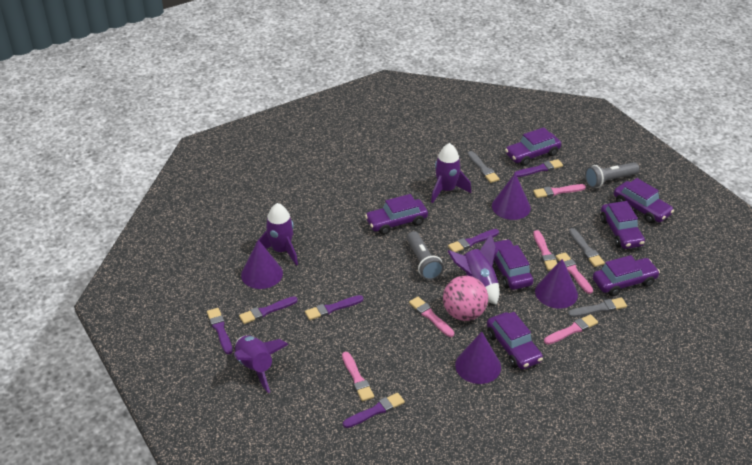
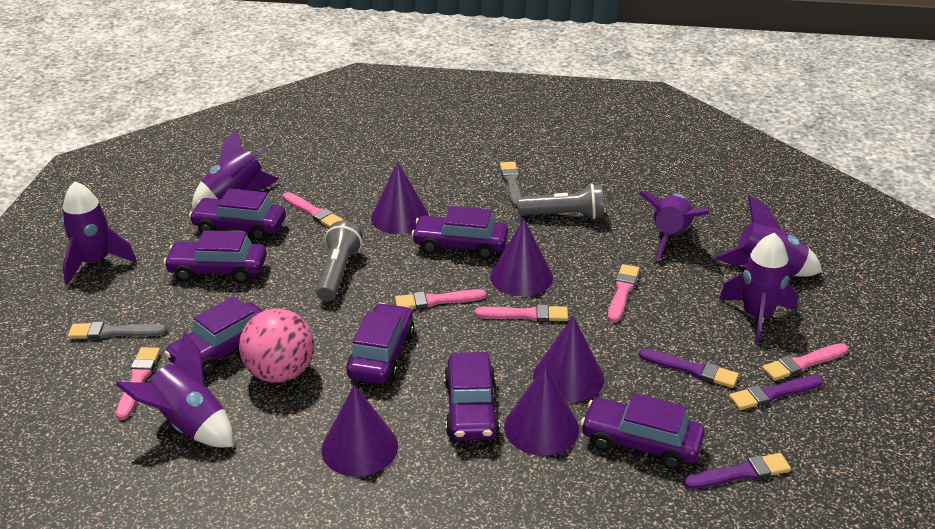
grey brush: [467,151,500,183] [568,298,627,317] [569,228,605,267] = 3 -> [68,322,167,339] [500,162,522,207] = 2
purple brush: [207,308,233,354] [239,296,298,324] [305,295,363,320] [343,393,405,428] [448,229,499,252] [514,159,563,177] = 6 -> [639,349,739,388] [683,453,791,489] [729,375,823,410] = 3
purple cone: [241,240,283,289] [455,332,501,384] [492,173,531,220] [535,259,578,308] = 4 -> [321,385,398,477] [371,162,429,234] [490,219,553,296] [504,365,579,456] [533,316,604,402] = 5
purple rocket: [234,335,289,393] [256,203,298,266] [431,143,471,203] [448,234,499,305] = 4 -> [62,181,137,285] [116,332,233,447] [192,129,279,209] [639,190,709,261] [715,195,822,277] [719,233,797,345] = 6

